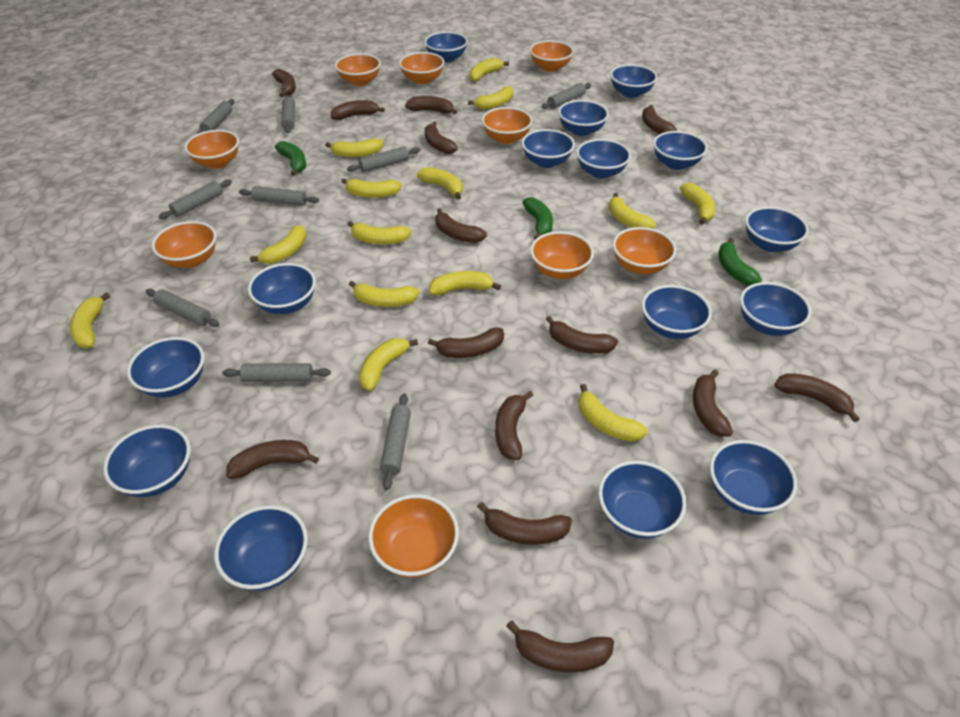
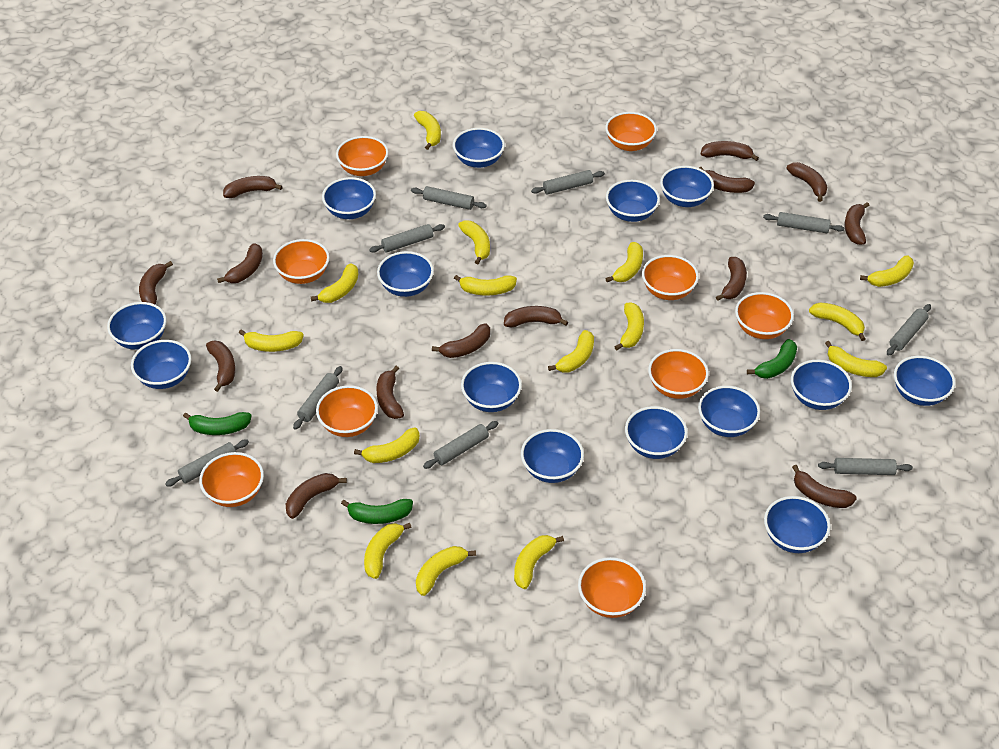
blue bowl: [103,425,191,497] [127,337,204,398] [214,505,308,591] [248,263,316,314] [424,32,468,63] [522,129,575,168] [558,100,609,136] [576,139,631,179] [599,461,686,539] [610,64,657,98] [642,285,712,339] [653,131,708,170] [710,440,797,515] [740,282,811,336] [745,207,809,252] = 15 -> [107,302,166,350] [131,340,191,389] [322,177,376,219] [377,251,434,297] [453,128,505,168] [461,362,522,412] [521,429,584,483] [606,180,660,222] [625,406,688,459] [660,166,714,207] [698,386,760,437] [764,496,831,553] [791,360,852,410] [894,356,955,406] = 14
yellow banana: [70,293,110,348] [250,225,307,264] [325,138,383,157] [341,178,402,198] [347,221,411,244] [349,281,419,307] [359,338,418,391] [417,167,463,199] [429,271,501,296] [468,86,513,110] [470,58,509,82] [579,384,648,442] [609,193,656,229] [680,183,715,225] = 14 -> [239,329,304,352] [311,263,358,303] [354,427,420,463] [364,523,411,579] [414,111,441,150] [416,546,476,596] [454,275,517,296] [458,220,490,264] [514,535,564,589] [548,330,594,372] [605,242,643,282] [615,303,644,350] [809,302,866,341] [825,341,887,377] [860,255,914,287] = 15

